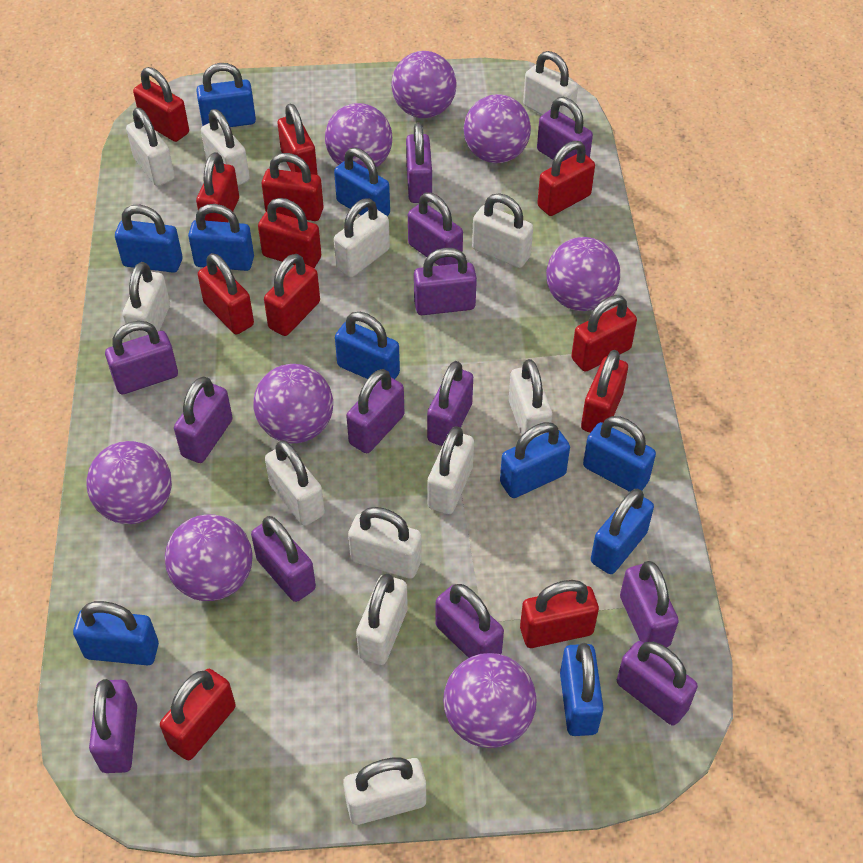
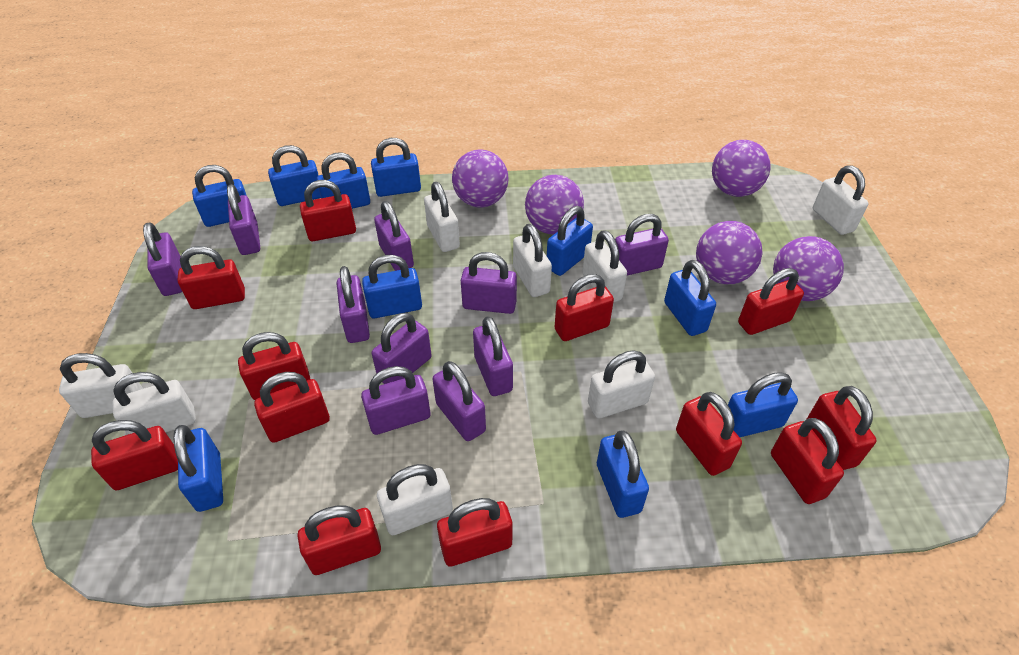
purple ball: [86,441,172,524] [165,514,252,601] [253,364,333,443] [325,103,393,169] [391,51,457,118] [443,653,537,748] [464,94,531,163] [546,237,620,311] = 8 -> [452,150,509,208] [525,175,584,235] [696,221,763,284] [712,140,771,197] [773,236,844,301] = 5
purple padlock: [89,679,137,773] [105,321,178,394] [174,376,233,463] [251,516,316,602] [346,369,404,453] [406,122,432,203] [408,193,463,266] [414,248,477,315] [427,361,473,446] [436,584,504,658] [537,97,593,162] [617,641,698,725] [620,561,679,647] = 13 -> [143,222,182,296] [227,184,260,255] [337,266,370,343] [361,366,430,435] [372,313,432,384] [374,201,414,271] [433,361,486,441] [461,252,517,314] [473,316,513,396] [615,214,669,275] = 10
white padlock: [123,262,170,340] [126,108,175,186] [201,109,250,186] [265,440,325,526] [334,198,390,278] [343,758,426,825] [348,507,422,579] [356,574,408,665] [428,426,474,514] [472,193,533,268] [509,359,552,437] [523,51,578,119] = 12 -> [59,353,143,418] [112,372,196,434] [377,464,453,535] [424,182,460,252] [513,224,552,297] [582,230,627,303] [588,350,655,418] [813,165,869,235] = 8

